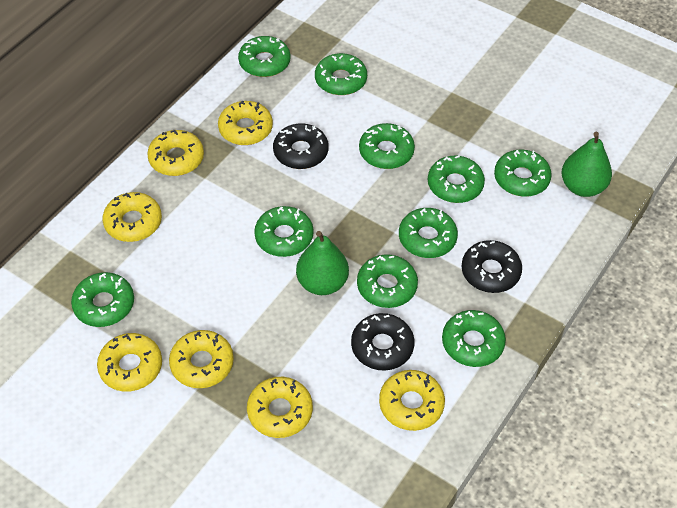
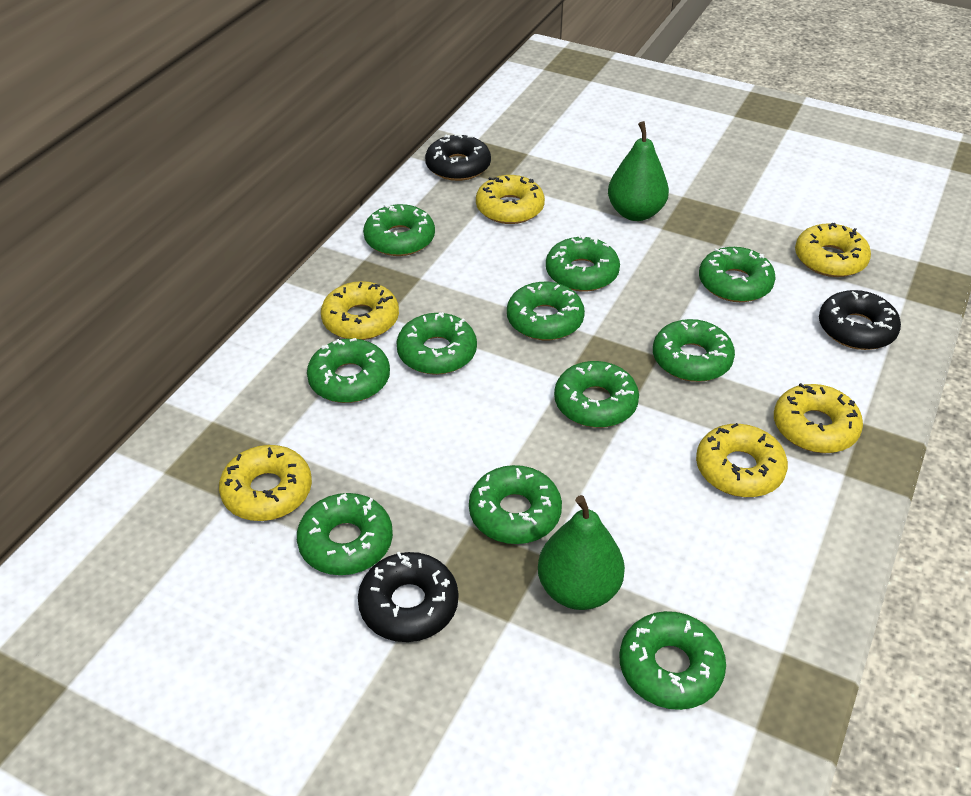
green donut: [71,272,134,327] [238,36,291,77] [254,206,314,257] [315,53,367,95] [357,254,418,308] [359,123,415,169] [399,208,458,258] [428,156,485,203] [442,310,506,367] [494,149,552,197] = 10 -> [297,493,393,575] [307,338,390,403] [363,204,435,256] [396,312,477,375] [469,465,562,544] [507,282,585,340] [546,235,620,292] [554,361,639,428] [619,611,726,710] [653,319,735,382] [699,247,776,302] = 11
yellow donut: [97,333,162,392] [102,192,162,242] [147,130,204,176] [169,330,234,388] [218,101,273,145] [247,377,313,438] [379,370,445,431] = 7 -> [219,445,312,521] [321,281,399,340] [476,175,545,224] [696,423,788,497] [774,383,863,453] [795,223,871,277] = 6

